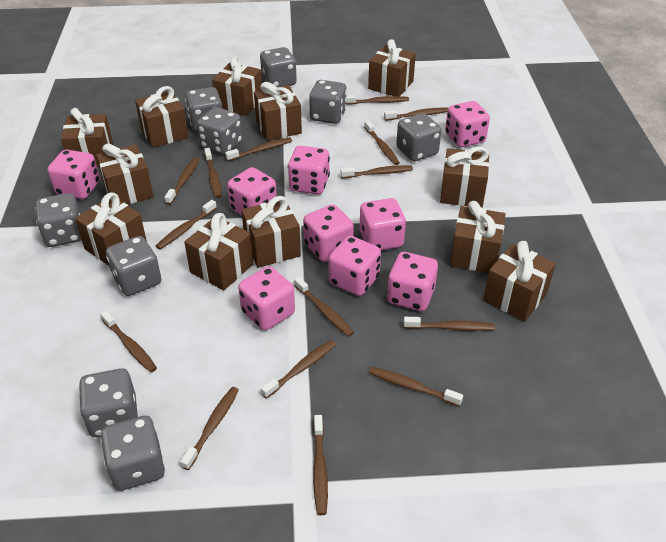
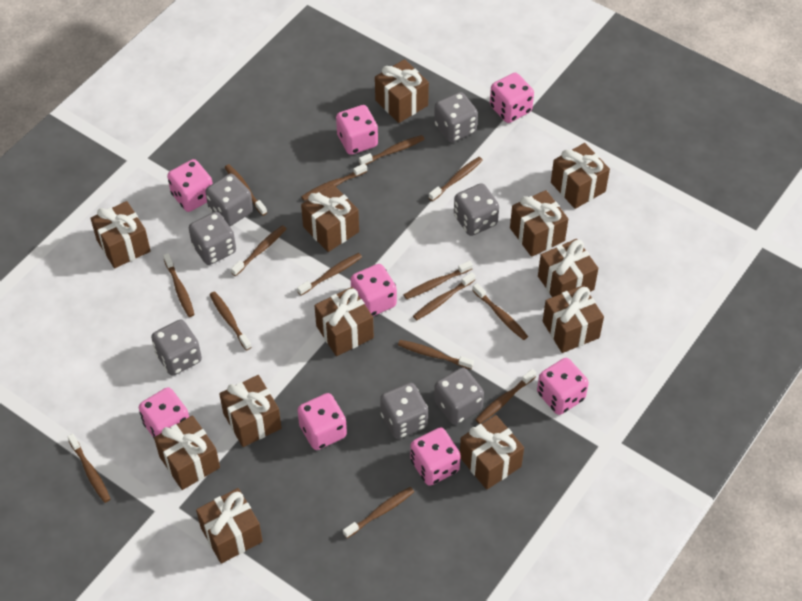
grey dice: [35,193,82,247] [79,368,138,437] [101,416,165,491] [106,236,161,296] [185,87,223,132] [197,107,242,155] [260,47,297,87] [309,80,347,124] [396,113,441,162] = 9 -> [151,319,202,376] [189,212,236,265] [205,174,253,226] [380,383,428,439] [434,92,478,143] [434,367,484,425] [454,183,499,236] = 7
pink dice: [48,150,100,199] [227,167,277,215] [238,266,295,330] [288,146,330,194] [303,204,354,262] [329,236,381,296] [359,198,406,250] [387,252,438,311] [445,101,490,147] = 9 -> [139,387,189,438] [167,159,213,212] [297,393,347,450] [336,105,378,155] [351,264,397,316] [410,427,461,486] [490,73,534,123] [537,358,589,415] = 8

